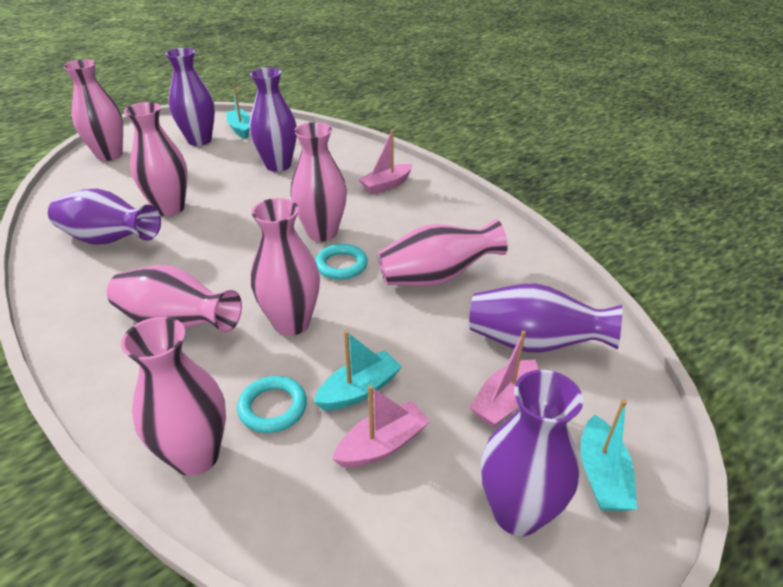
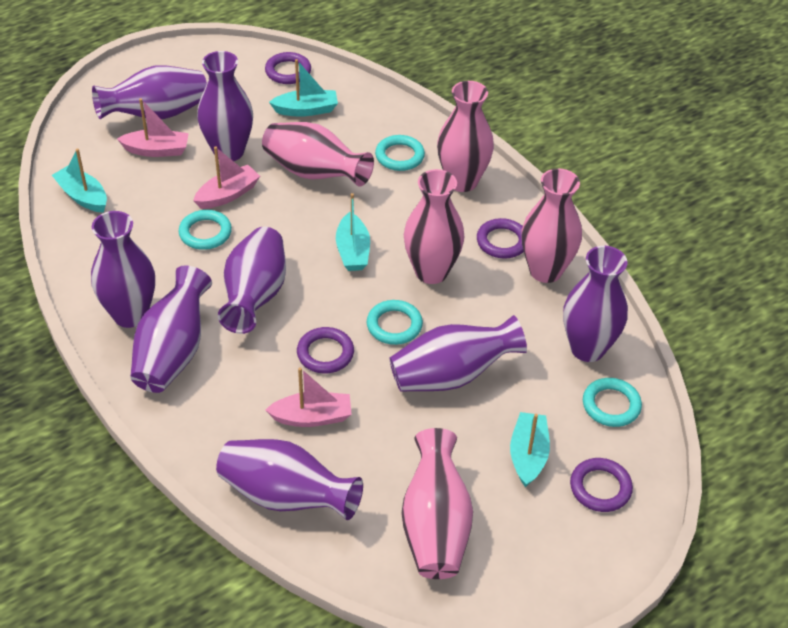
pink vase: [63,59,123,161] [107,265,242,333] [121,317,226,476] [124,102,188,216] [251,198,320,336] [290,122,347,242] [377,219,507,286] = 7 -> [262,122,374,187] [402,428,473,579] [404,169,464,284] [437,81,494,192] [521,168,582,283] = 5
purple ring: none = 0 -> [265,52,311,84] [297,327,354,374] [477,218,524,259] [570,458,633,512] = 4
purple vase: [48,189,161,245] [165,48,215,146] [249,68,297,172] [469,284,622,353] [481,370,583,536] = 5 -> [91,211,155,328] [92,65,207,119] [130,265,212,393] [197,51,253,161] [216,439,363,520] [218,227,286,334] [389,315,527,392] [563,246,628,362] = 8
turquoise boat: [227,83,250,139] [314,330,402,410] [580,399,637,511] = 3 -> [52,149,107,213] [269,59,338,117] [336,193,370,271] [510,412,550,487] = 4
turquoise ring: [237,376,307,433] [315,244,368,280] = 2 -> [178,210,232,250] [367,300,423,345] [375,135,425,171] [583,378,642,427] = 4

